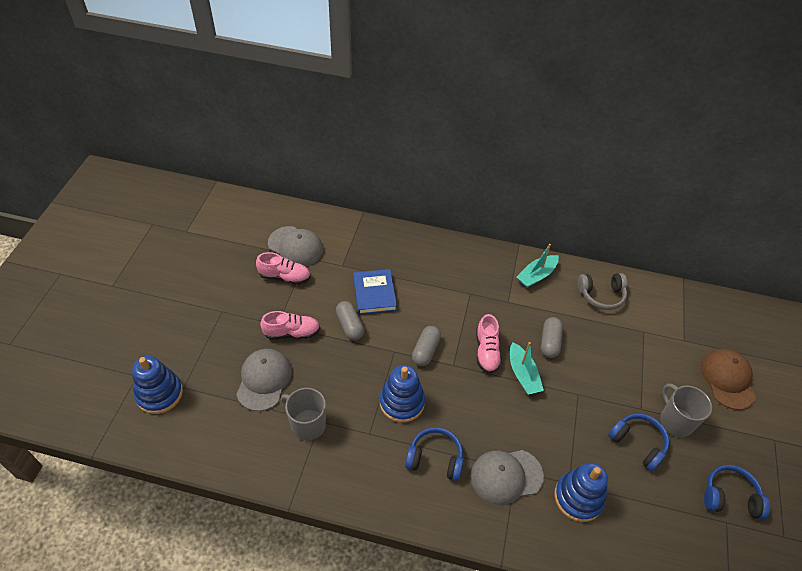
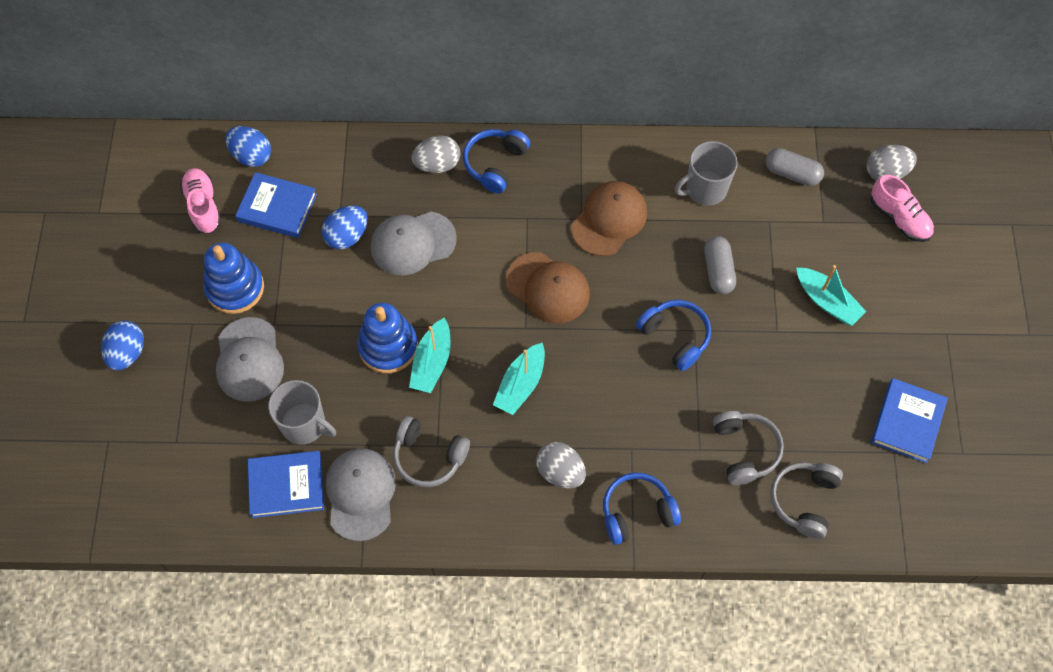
blue book: [353,269,397,315] = 1 -> [235,172,317,238] [248,451,324,518] [871,378,948,463] = 3
blue egg: none = 0 -> [101,321,144,370] [225,126,271,167] [322,205,367,249] = 3
blue stacking toy: [132,356,183,414] [380,365,425,423] [554,463,608,522] = 3 -> [203,242,264,314] [357,303,418,373] = 2
brown cap: [701,349,756,410] = 1 -> [506,252,590,324] [571,181,647,256] = 2
grey capsule: [336,301,364,340] [412,326,441,366] [541,317,563,358] = 3 -> [704,236,736,294] [766,148,824,186] = 2
grey egg: none = 0 -> [412,135,460,173] [536,442,586,489] [867,145,917,181] = 3
grey headphones: [577,273,627,310] = 1 -> [393,416,470,487] [713,411,784,485] [770,462,843,539] = 3
pink shoe: [256,252,310,285] [260,311,320,340] [476,314,502,374] = 3 -> [180,168,221,234] [870,175,934,242] = 2
turquoise boat: [510,342,544,395] [517,244,559,288] = 2 -> [409,317,451,393] [493,343,545,415] [797,265,866,326] = 3

